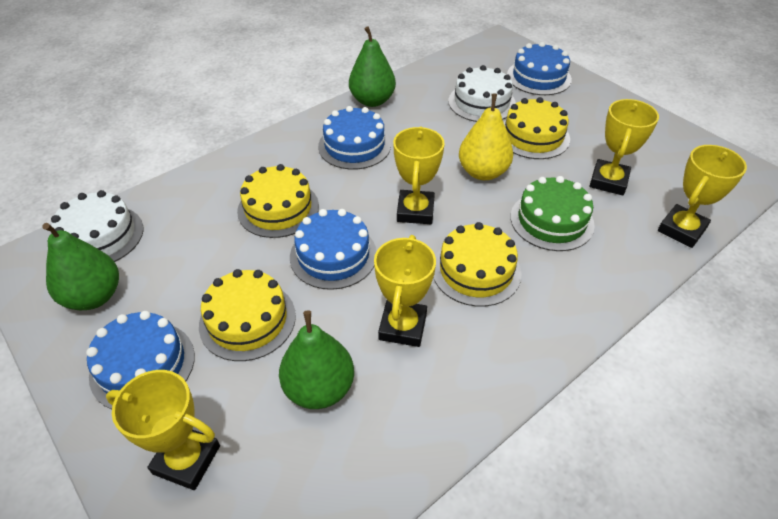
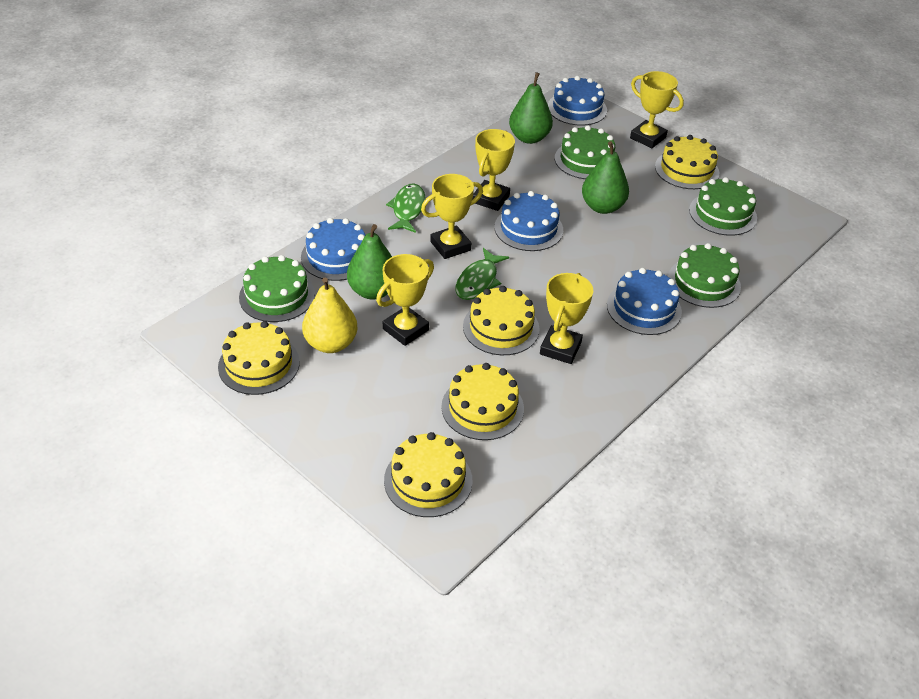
green cake: [510,176,595,251] = 1 -> [239,255,315,322] [555,125,615,179] [668,243,741,308] [689,177,757,236] = 4
green fish: none = 0 -> [386,183,426,233] [455,248,509,300] = 2
white cake: [51,190,144,262] [449,65,516,122] = 2 -> none = 0
yellow cake: [199,269,296,361] [237,164,319,238] [433,222,521,307] [503,97,570,159] = 4 -> [218,321,300,395] [384,432,473,517] [441,363,524,440] [463,286,540,355] [655,135,719,189] = 5

